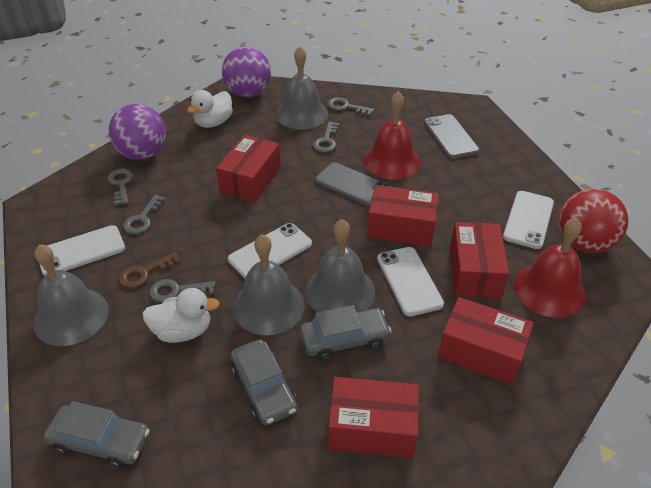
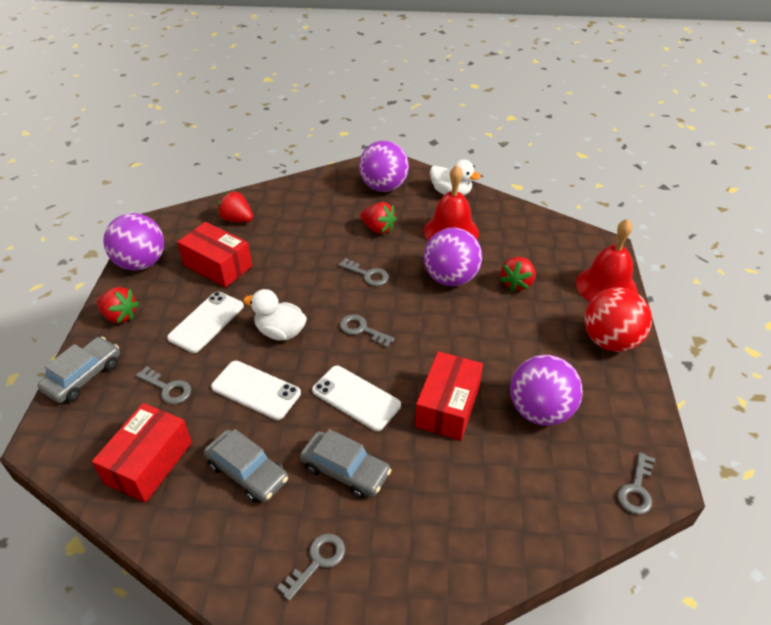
brown key: [119,252,181,288] = 1 -> none = 0
grey bell: [33,244,109,346] [233,234,305,335] [276,47,328,129] [305,219,375,312] = 4 -> none = 0
grey phone: [315,162,391,207] [424,114,479,159] = 2 -> none = 0
purple ball: [109,104,166,160] [222,46,271,97] = 2 -> [103,213,164,271] [359,140,409,192] [424,228,482,286] [510,355,583,426] = 4
red box: [216,135,281,203] [328,377,419,458] [367,185,439,247] [438,297,534,385] [450,222,509,299] = 5 -> [92,403,192,503] [177,222,252,288] [415,351,483,441] = 3
red strawberry: none = 0 -> [97,287,139,323] [217,190,253,222] [360,202,397,234] [500,257,535,292] = 4
white phone: [40,225,125,276] [228,223,312,279] [377,247,444,317] [503,191,554,249] = 4 -> [167,292,244,353] [211,361,301,420] [312,366,401,431] = 3

